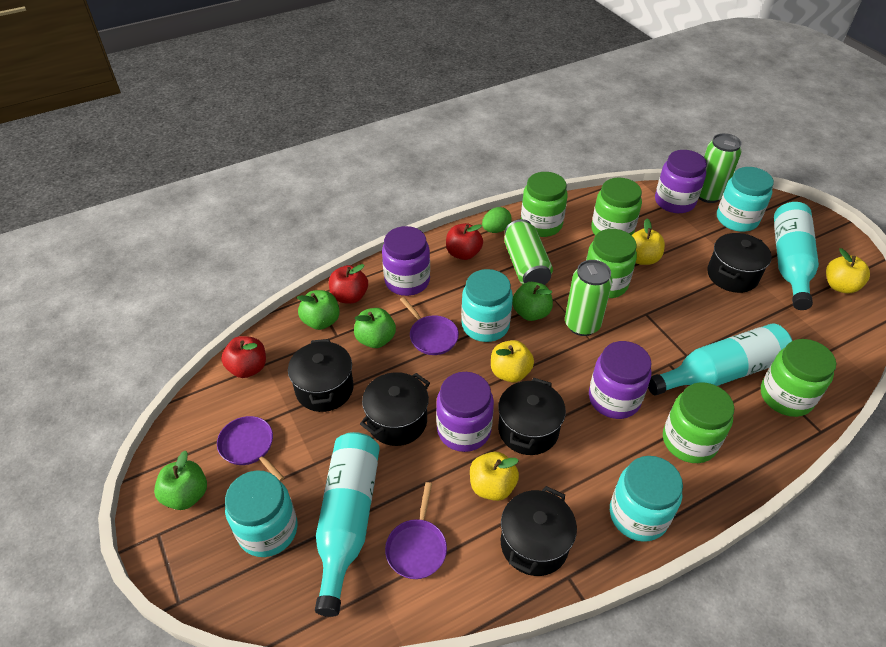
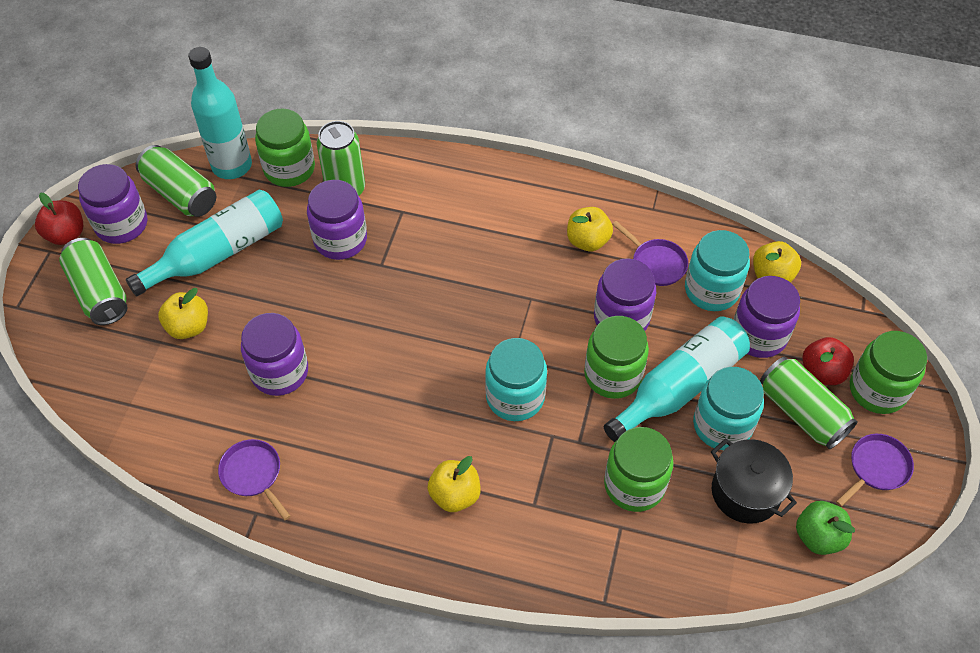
black pot: [288,339,354,412] [360,372,430,446] [498,378,566,455] [501,486,577,576] [707,233,772,293] = 5 -> [711,439,797,524] = 1
green apple: [154,451,207,510] [297,290,340,330] [354,308,396,348] [512,282,553,321] = 4 -> [796,501,855,555] = 1
green can: [504,219,553,285] [565,260,612,336] [698,133,742,203] = 3 -> [59,238,128,325] [136,145,216,217] [317,121,365,196] [760,357,857,449] = 4
green egg: [482,207,512,233] = 1 -> none = 0
green jar: [521,172,568,237] [586,229,637,298] [591,178,642,236] [663,382,734,463] [761,339,836,417] = 5 -> [255,109,315,187] [584,316,649,399] [604,427,674,512] [850,331,927,414] = 4
purple jar: [382,226,430,296] [436,372,494,452] [589,341,651,419] [655,150,707,213] = 4 -> [78,164,147,244] [241,313,308,396] [307,180,367,260] [594,258,656,330] [734,276,800,358] = 5
red apple: [221,336,266,378] [329,264,368,304] [446,223,483,260] = 3 -> [35,193,83,245] [802,337,854,385] = 2
turquoise jar: [225,470,298,557] [461,269,513,342] [610,456,683,542] [717,167,774,232] = 4 -> [485,338,547,421] [685,230,750,311] [693,367,764,450] = 3

